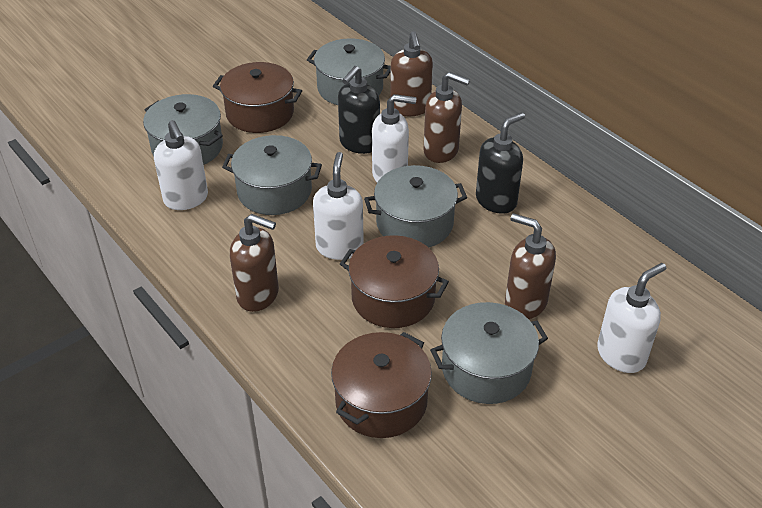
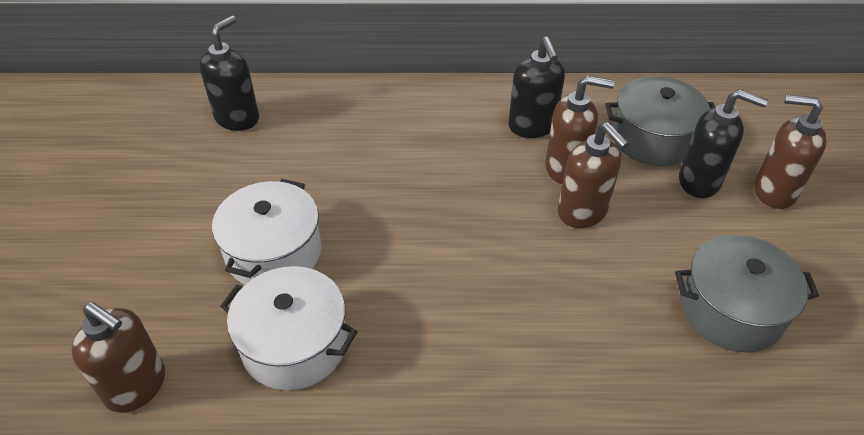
black soap dispenser: [338,66,380,154] [476,112,525,214] = 2 -> [199,16,259,131] [508,37,565,138] [679,89,768,198] = 3
brown pot: [213,62,302,133] [331,332,432,438] [340,235,449,328] = 3 -> none = 0
grey pot: [143,94,223,165] [222,135,322,215] [307,38,391,105] [364,165,467,247] [430,302,548,404] = 5 -> [605,76,715,166] [675,234,819,352] = 2
white pot: none = 0 -> [212,179,321,285] [220,266,358,390] = 2
white soap dispenser: [154,120,208,210] [313,152,364,260] [372,94,416,182] [597,263,666,373] = 4 -> none = 0

